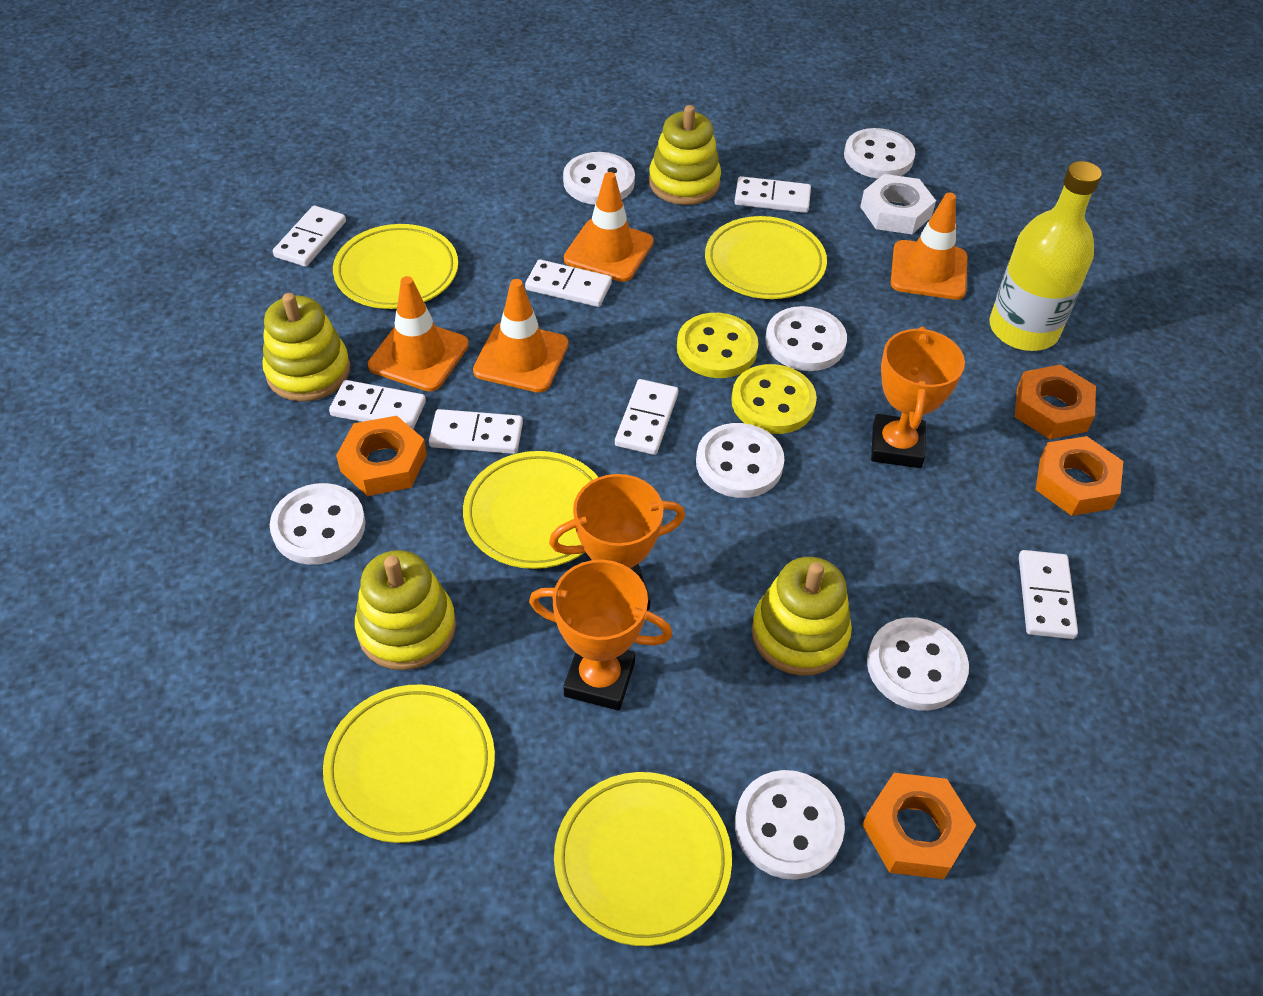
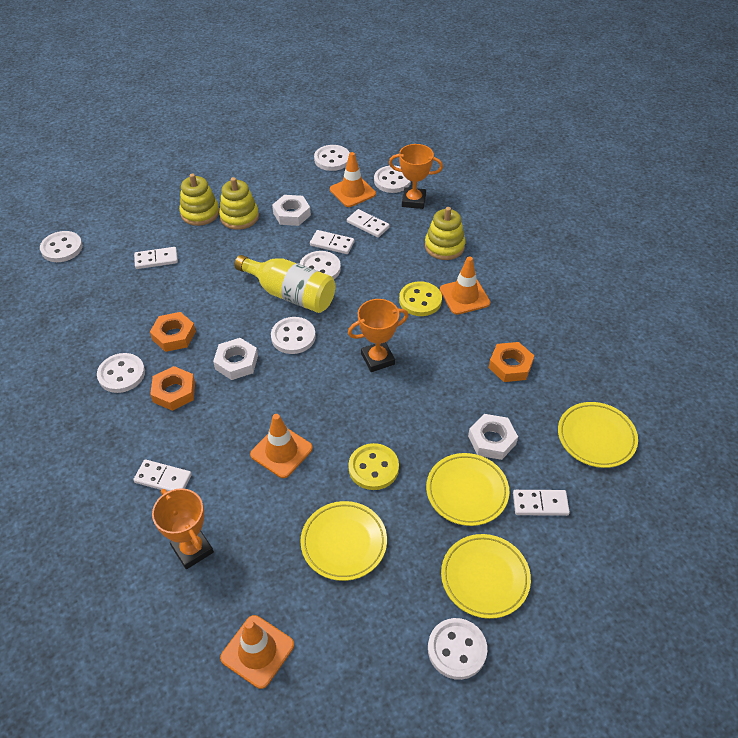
orange nut: [336,416,427,496] [862,773,976,879] [1015,364,1096,439] [1035,436,1123,516] = 4 -> [150,312,196,352] [150,366,195,411] [489,342,534,382] = 3
white domino: [273,206,346,267] [329,380,426,429] [429,409,523,454] [525,259,612,307] [615,379,678,455] [735,176,811,213] [1019,550,1078,639] = 7 -> [133,459,192,492] [134,247,178,269] [310,230,354,254] [347,209,390,238] [513,490,570,516] = 5
white nut: [860,174,936,234] = 1 -> [213,338,258,380] [272,195,311,226] [468,414,518,460] = 3
yellow plate: [323,685,495,843] [333,224,458,309] [463,451,598,569] [554,772,732,946] [705,216,827,299] = 5 -> [300,501,387,581] [426,453,509,526] [441,534,531,619] [558,402,638,468] = 4
yellow stacking toy: [262,293,350,401] [355,550,456,670] [649,105,721,205] [752,557,852,676] = 4 -> [179,173,219,226] [219,177,259,230] [425,207,465,260] = 3

